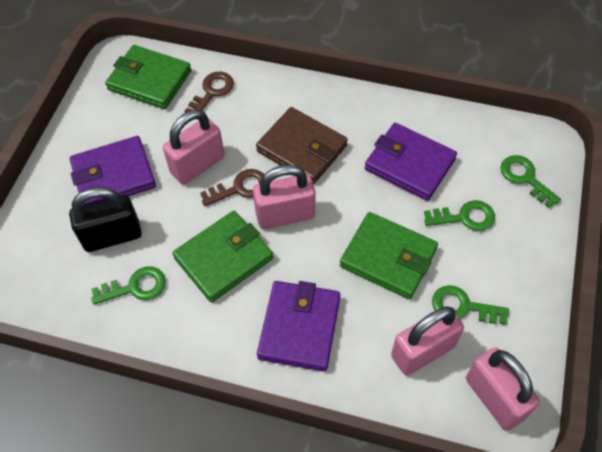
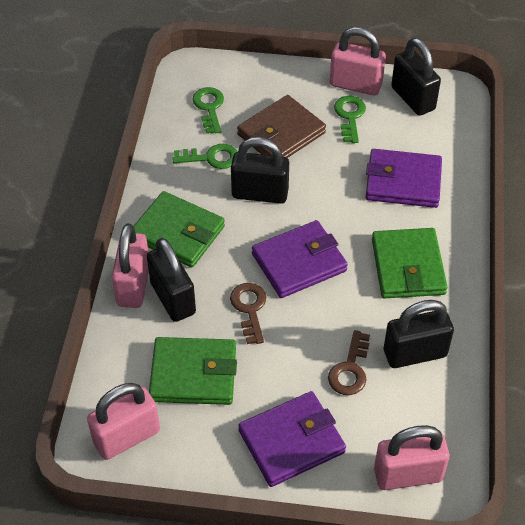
black padlock: [69,187,142,252] = 1 -> [147,238,196,322] [231,137,289,204] [384,300,454,368] [391,38,441,116] = 4
green key: [91,267,166,305] [424,200,495,231] [432,285,509,325] [500,155,561,208] = 4 -> [172,144,238,169] [192,87,224,134] [334,96,366,143] = 3

